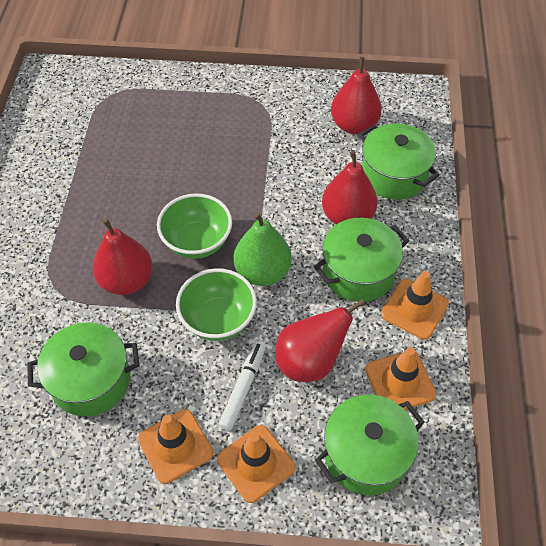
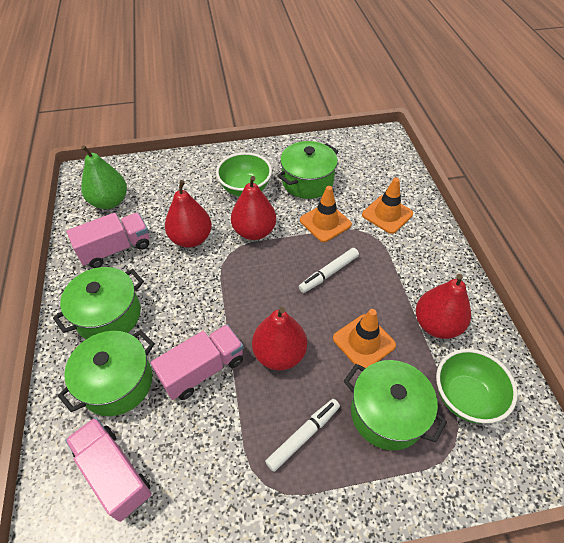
orange traffic cone: [138,409,214,484] [217,425,296,503] [365,347,436,410] [381,271,449,340] = 4 -> [300,186,352,242] [333,309,396,368] [362,178,413,234] = 3
pink truck: none = 0 -> [65,417,152,522] [67,213,149,268] [151,324,244,400] = 3
white marker: [218,340,266,431] = 1 -> [265,399,340,472] [299,248,359,293] = 2

